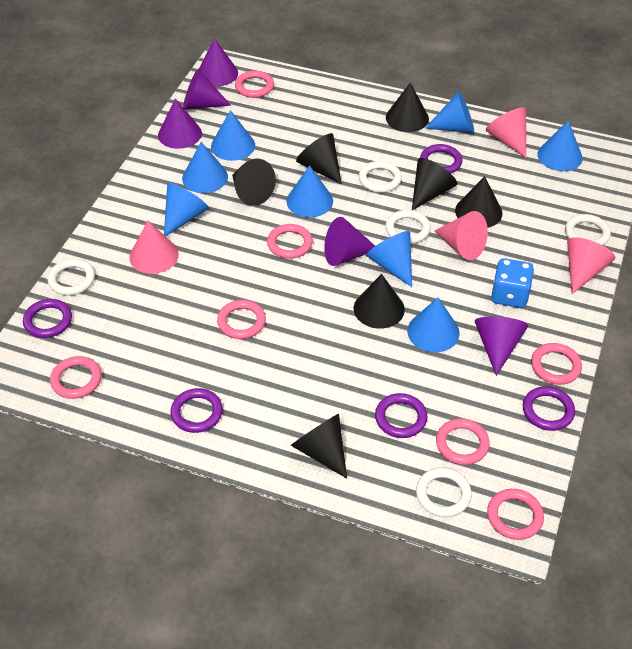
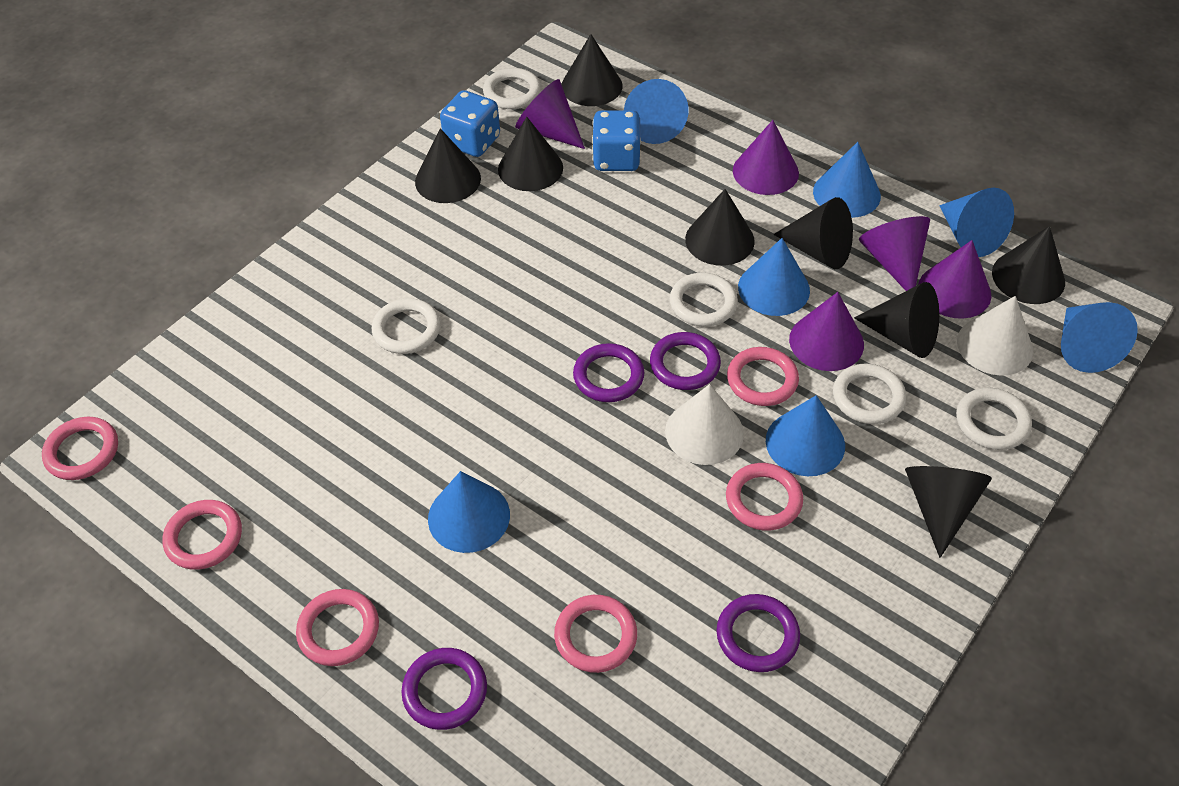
black cone: [232,159,276,206] [291,413,347,479] [296,133,342,185] [354,274,405,329] [386,83,429,132] [412,158,457,210] [455,176,502,228] = 7 -> [415,128,481,203] [498,117,563,191] [561,34,623,106] [685,189,755,266] [773,197,853,269] [854,282,939,358] [905,466,992,558] [992,226,1065,304] = 8
blue cone: [164,183,209,236] [182,142,228,193] [211,110,255,161] [287,165,333,217] [366,231,412,287] [407,297,460,352] [425,91,474,133] [537,120,583,171] = 8 -> [428,471,510,553] [624,79,689,144] [738,238,810,316] [766,395,845,476] [813,142,881,218] [939,187,1014,257] [1061,302,1138,373] = 7
blue dice: [491,258,534,308] = 1 -> [440,90,500,157] [592,110,641,171] = 2
pink cone: [129,221,179,274] [435,211,488,260] [486,107,526,158] [567,237,615,294] = 4 -> none = 0
pink ring: [50,356,101,399] [217,300,266,339] [235,71,274,98] [267,224,313,259] [436,418,490,465] [487,489,544,540] [531,343,582,385] = 7 -> [42,417,118,480] [163,500,242,570] [296,589,379,666] [554,595,637,673] [726,463,803,531] [727,347,799,406] = 6
purple ring: [23,299,72,338] [170,388,223,433] [375,393,428,438] [420,144,462,173] [523,386,575,431] = 5 -> [402,648,487,730] [573,343,644,402] [650,332,721,390] [716,594,800,672] = 4
white cone: none = 0 -> [665,384,744,465] [957,296,1033,376] = 2

